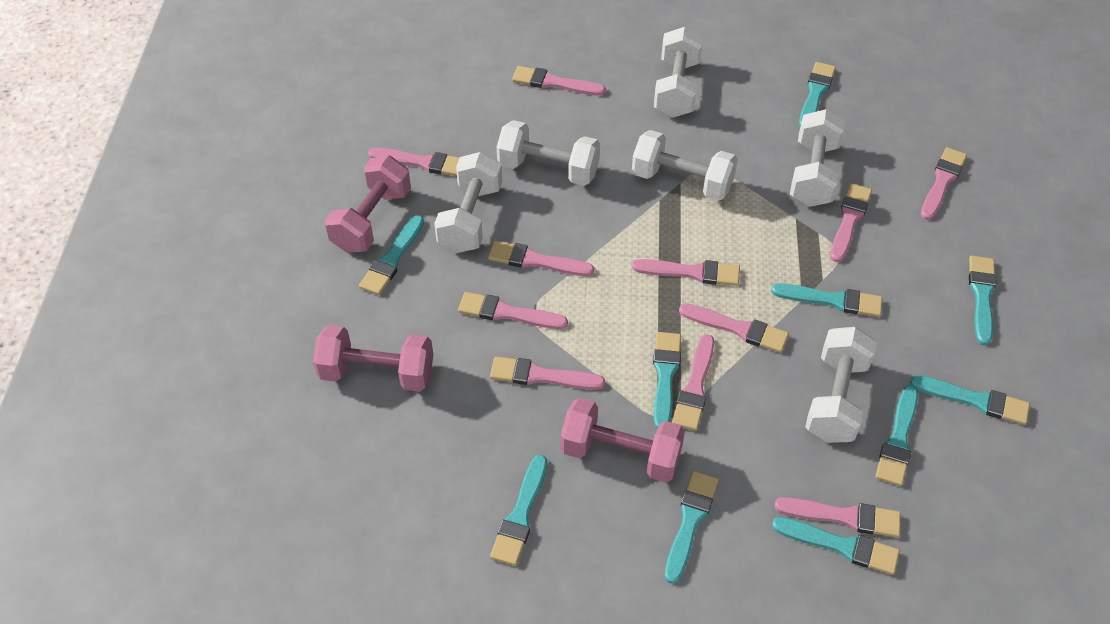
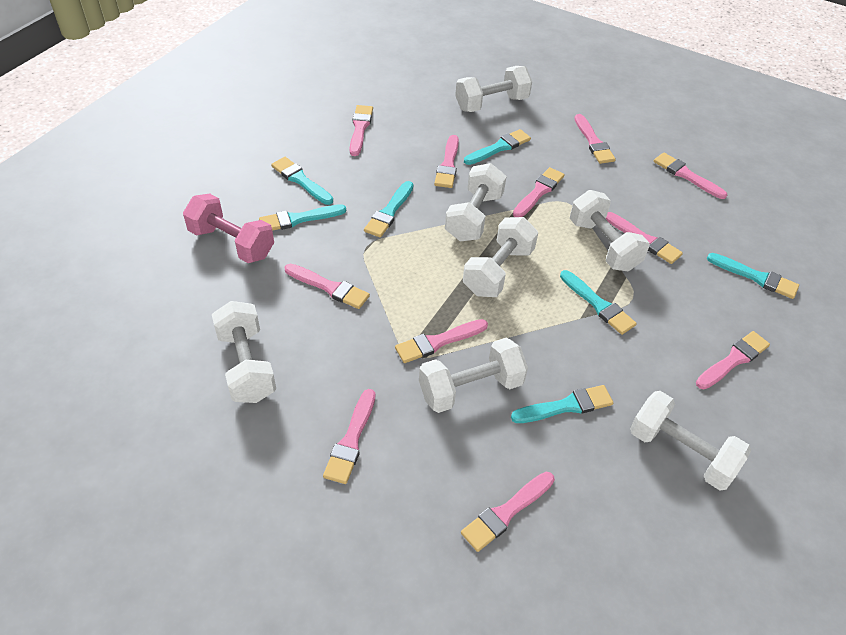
pink dumbbell: [313,325,433,392] [325,156,411,253] [560,398,685,483] = 3 -> [183,194,274,263] = 1
turquoise brush: [359,215,424,295] [490,455,547,566] [653,332,681,429] [665,471,719,584] [771,283,882,317] [772,517,900,575] [799,62,836,126] [875,385,918,486] [910,375,1030,425] [969,256,997,345] = 10 -> [259,204,346,231] [271,157,333,205] [364,181,414,237] [464,129,531,165] [511,385,613,423] [560,270,637,335] [707,253,799,299] = 7
white dumbbell: [434,152,502,253] [497,120,600,186] [632,130,738,201] [654,27,703,118] [790,109,845,207] [805,327,877,443] = 6 -> [212,301,276,403] [419,338,528,413] [445,163,507,241] [455,66,532,112] [463,217,538,297] [570,190,649,271] [630,391,751,490] = 7

